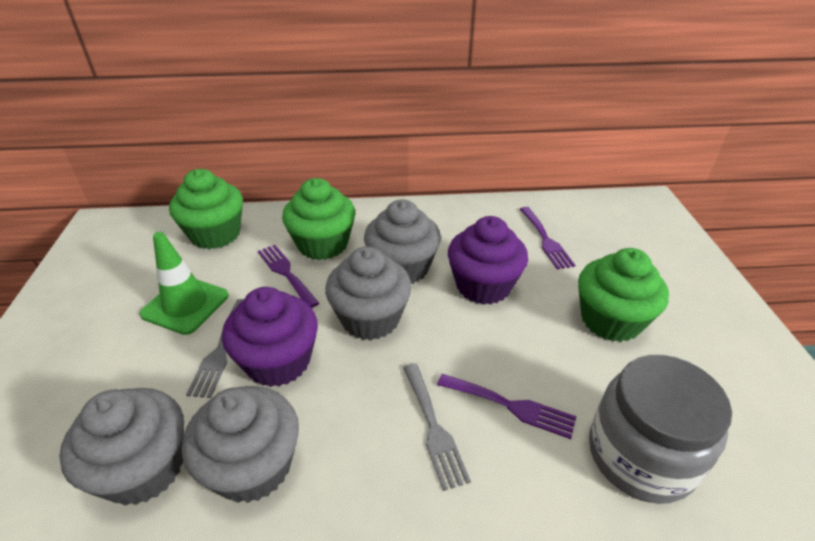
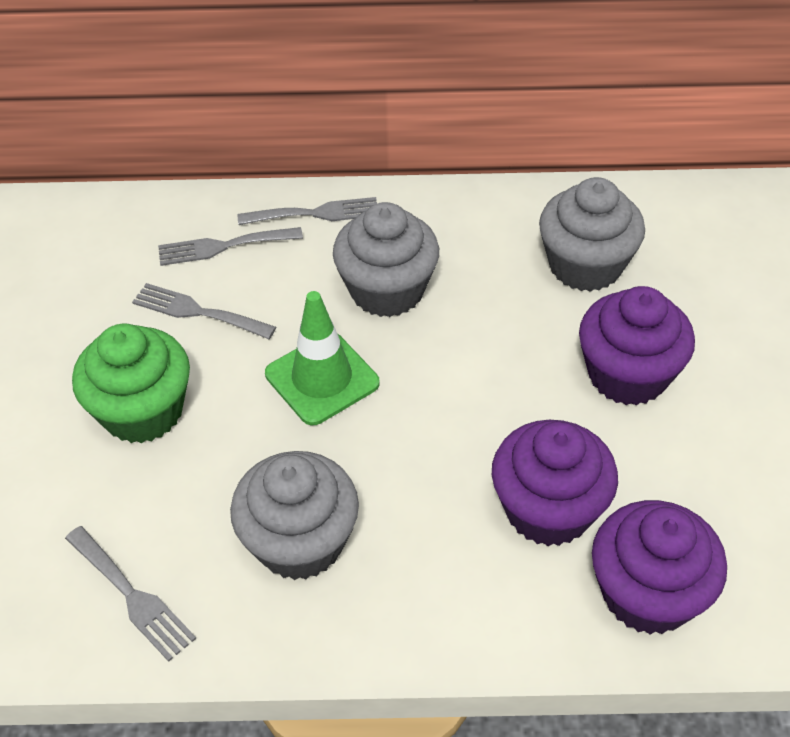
green cupcake: [169,169,243,249] [282,178,355,260] [578,248,669,342] = 3 -> [72,324,190,443] = 1
grey cupcake: [59,388,184,506] [182,386,299,503] [325,246,412,340] [364,199,441,284] = 4 -> [230,451,359,580] [333,202,439,317] [539,177,645,292] = 3
grey fork: [186,299,244,398] [403,363,471,491] = 2 -> [65,526,196,662] [132,283,276,339] [158,227,303,266] [238,197,377,225] = 4
grey jar: [589,355,732,504] = 1 -> none = 0
purple cupcake: [222,287,318,387] [448,216,528,305] = 2 -> [492,420,618,546] [579,286,695,406] [592,500,727,635] = 3
purple fork: [258,245,319,308] [437,374,576,439] [520,207,575,269] = 3 -> none = 0

